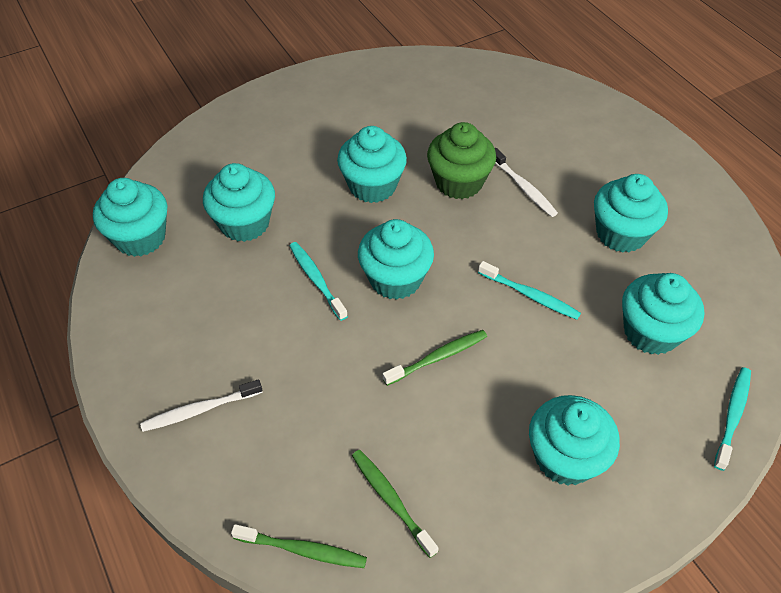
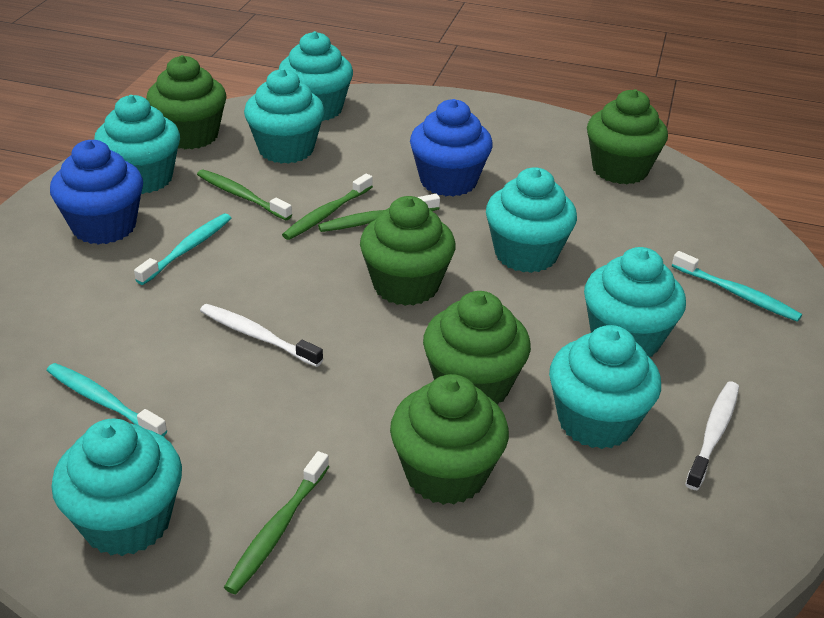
blue cupcake: none = 0 -> [50,140,143,245] [410,99,493,196] = 2
green cupcake: [427,122,496,199] = 1 -> [146,55,226,149] [360,196,456,306] [390,374,509,505] [423,291,531,405] [587,89,668,184] = 5
green toothbrush: [231,524,367,568] [352,450,439,558] [383,330,487,386] = 3 -> [197,169,292,220] [224,451,329,594] [282,173,373,240] [318,194,440,232] = 4

